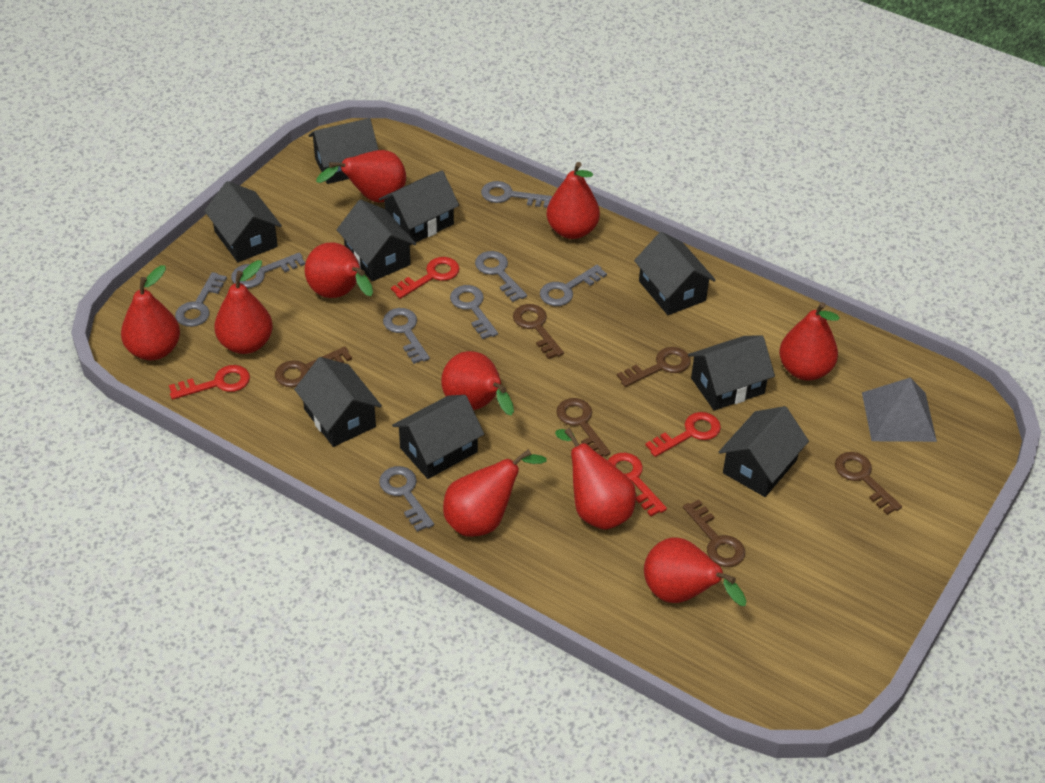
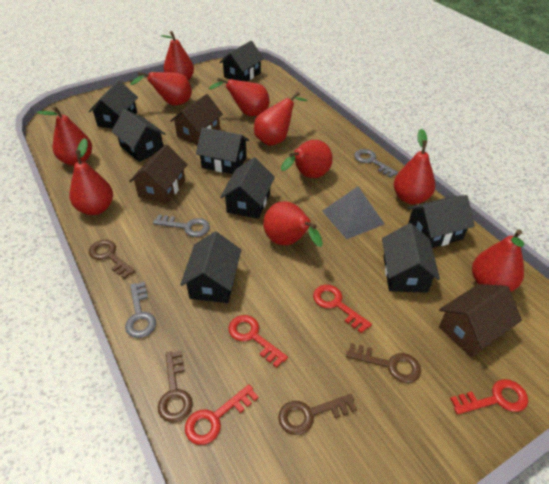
black house: [204,181,282,262] [294,357,382,447] [309,118,379,184] [337,200,416,281] [379,171,459,245] [392,395,484,479] [634,232,716,315] [688,336,775,410] [719,406,809,497] = 9 -> [89,80,138,129] [111,109,165,162] [180,231,241,303] [196,127,249,174] [219,41,264,82] [220,157,275,219] [382,223,440,293] [407,195,475,248] = 8
brown house: none = 0 -> [129,145,188,204] [170,94,223,145] [439,284,522,358] = 3
brown key: [275,347,352,387] [513,304,564,359] [556,398,611,457] [617,347,691,387] [683,500,745,567] [835,452,902,515] = 6 -> [89,240,136,279] [158,351,193,422] [278,394,357,435] [346,343,421,383] = 4
grey key: [175,272,227,327] [231,253,305,288] [379,466,434,532] [383,308,430,364] [450,285,498,339] [475,251,527,302] [481,181,553,208] [540,265,607,306] = 8 -> [125,282,156,338] [153,215,210,237] [354,149,398,178] = 3

